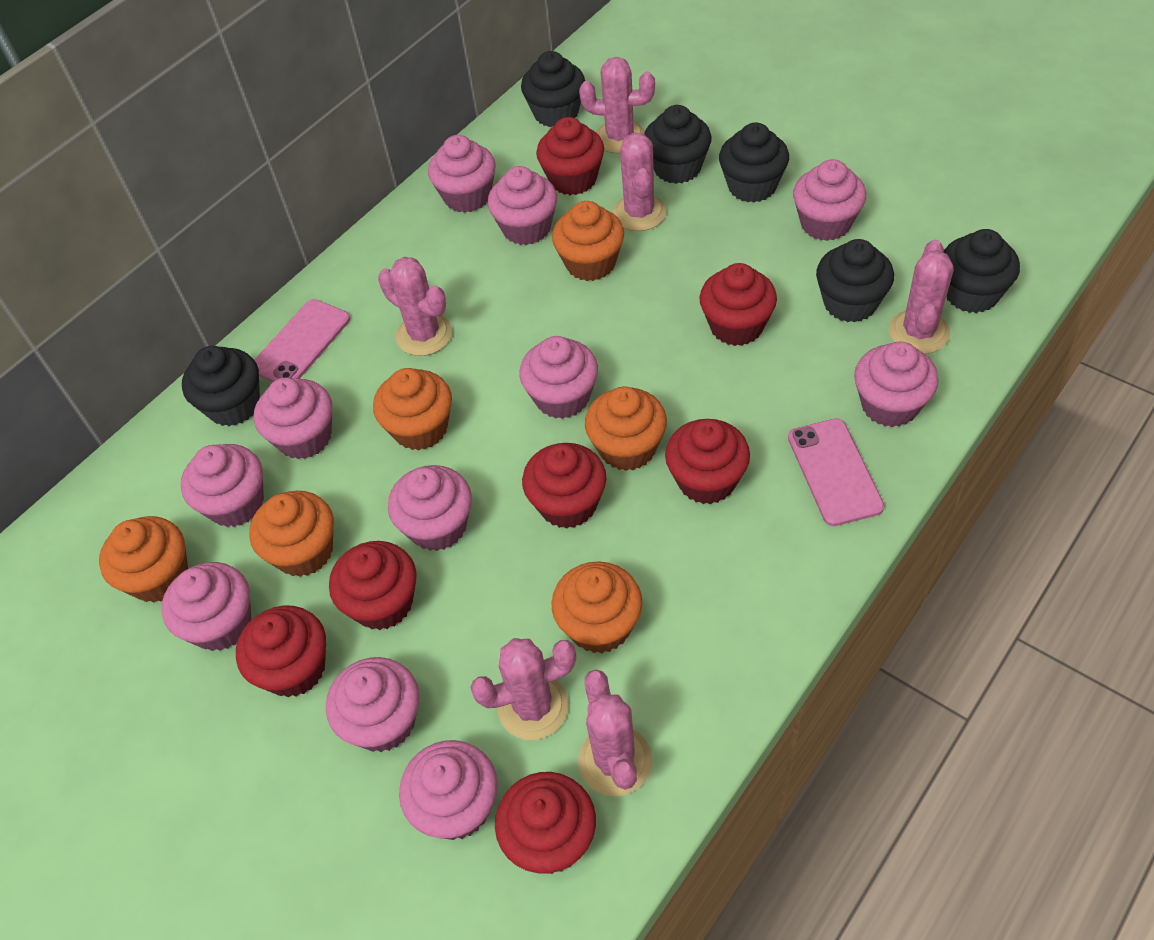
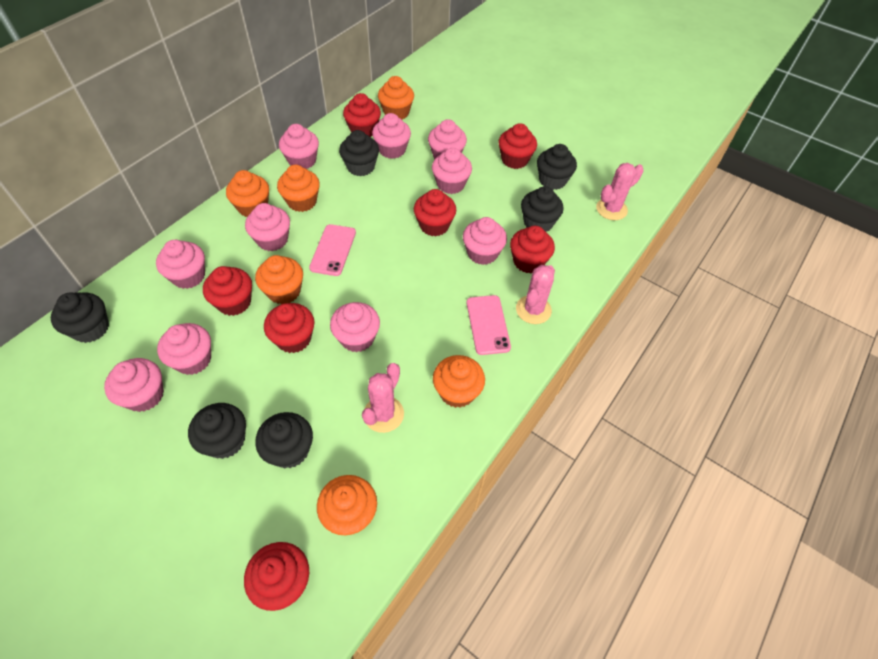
pink cactus: [378,257,452,356] [470,638,576,740] [578,670,652,796] [579,57,655,154] [613,132,666,231] [889,240,954,354] = 6 -> [362,363,404,433] [516,265,555,324] [596,163,644,220] = 3
pink cupcake: [162,562,251,651] [181,444,264,527] [254,377,332,459] [326,657,419,752] [388,465,472,551] [399,740,498,840] [428,135,496,213] [488,166,557,245] [519,336,598,419] [793,159,866,241] [854,342,938,427] = 11 -> [104,358,164,412] [156,240,205,289] [157,323,211,375] [245,203,290,251] [279,124,319,169] [330,302,380,352] [372,113,411,159] [428,119,467,159] [432,148,472,194] [463,217,507,265] = 10

